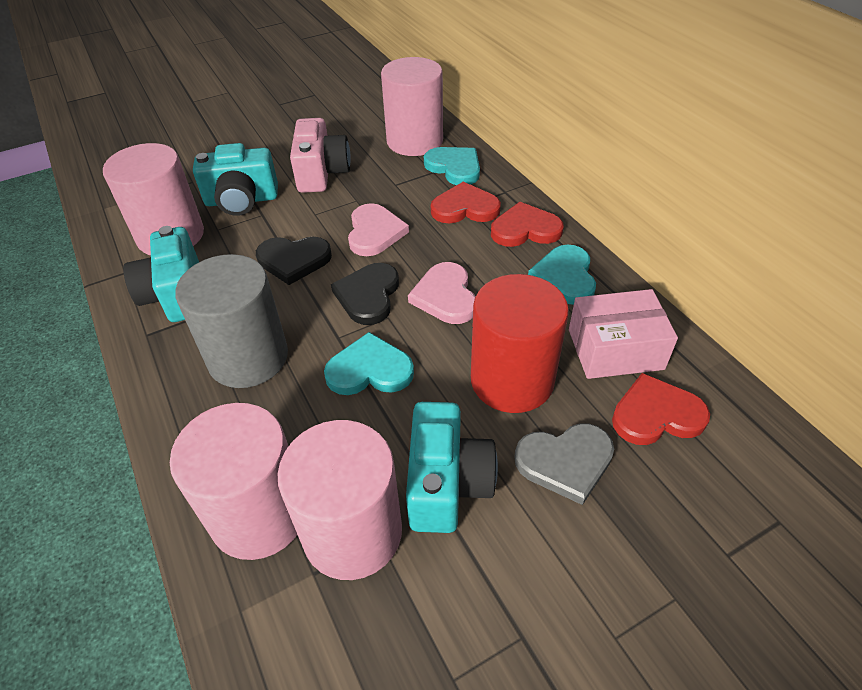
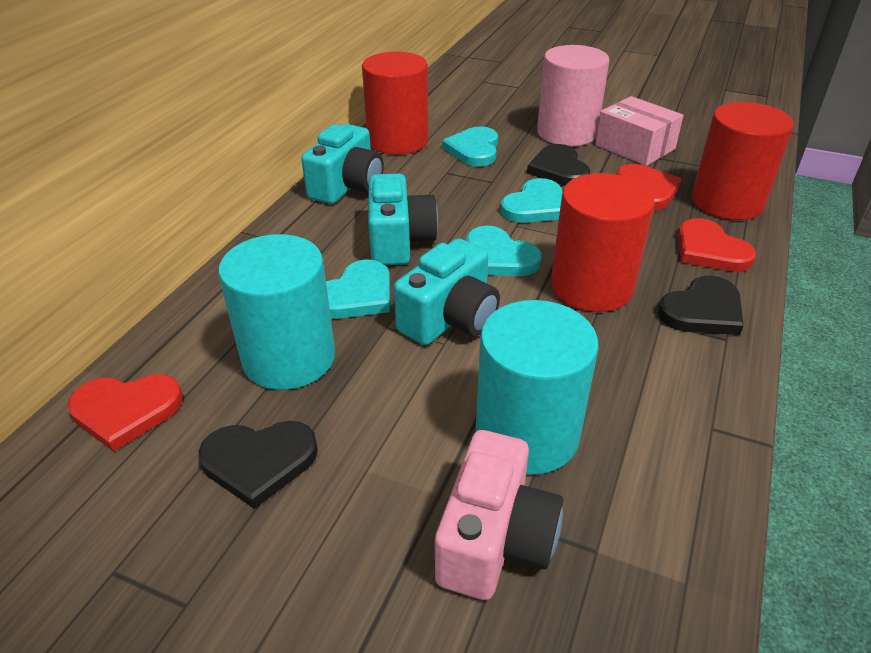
black heart: [256,237,332,285] [331,263,399,325] = 2 -> [198,421,318,509] [527,144,590,186] [658,276,744,335] = 3
grey cylinder: [175,254,288,388] = 1 -> none = 0
grey heart: [514,423,614,505] = 1 -> none = 0
pink cylinder: [103,143,204,255] [170,403,297,560] [278,420,402,580] [381,57,443,156] = 4 -> [537,45,610,146] = 1
pink heart: [348,203,409,256] [408,262,476,324] = 2 -> none = 0
red cylinder: [471,274,569,413] = 1 -> [362,52,428,155] [551,173,654,312] [692,102,794,220] = 3
turquoise cylinder: none = 0 -> [218,234,335,390] [476,300,599,475] = 2
turquoise heart: [324,332,414,395] [424,147,480,185] [528,244,596,305] = 3 -> [326,259,390,319] [442,126,498,166] [466,226,542,276] [501,178,562,223] = 4

